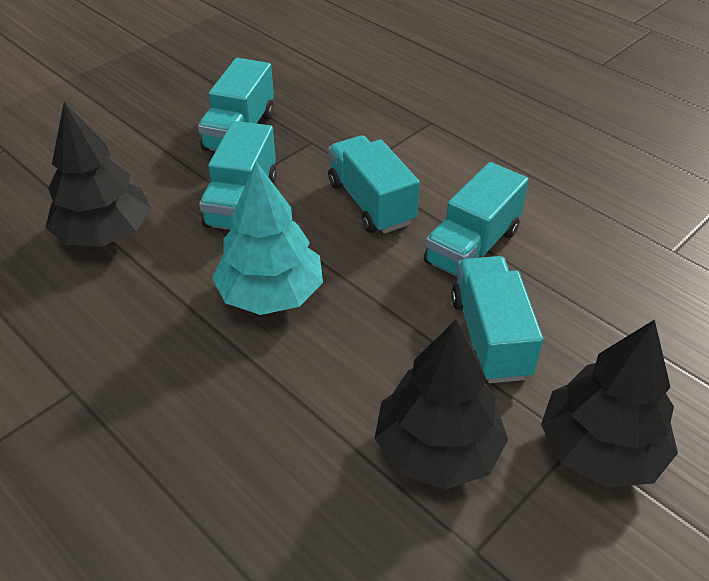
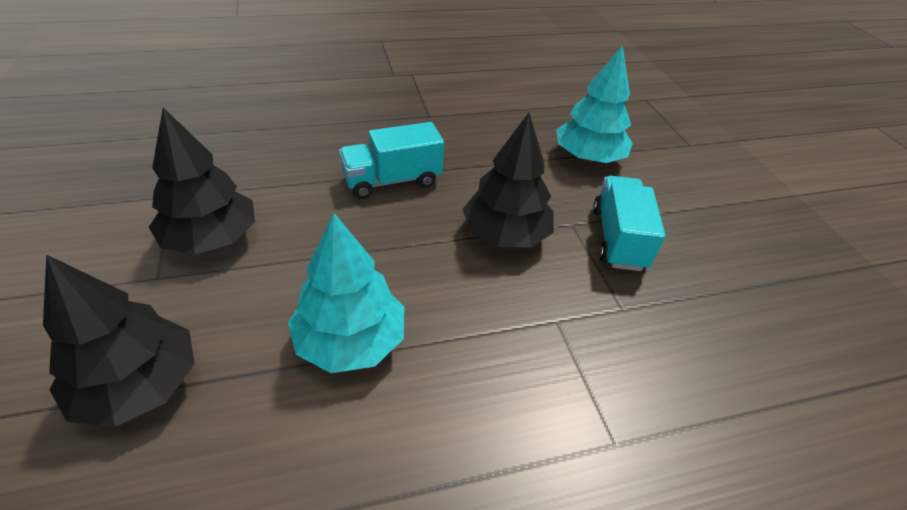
turquoise tree: [212,162,323,315] = 1 -> [288,213,404,373] [556,45,633,163] = 2
turquoise truck: [198,58,274,151] [199,121,277,230] [328,135,420,234] [424,162,529,277] [451,256,543,383] = 5 -> [339,122,444,199] [593,176,666,271] = 2

